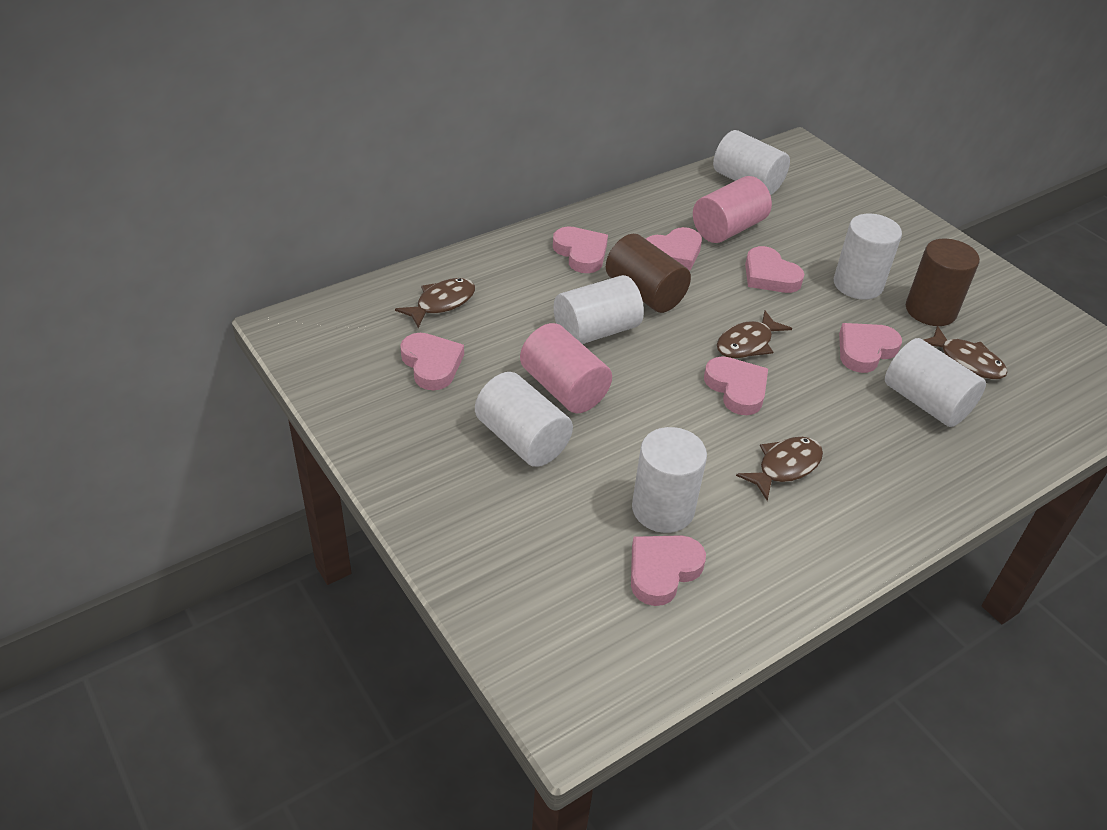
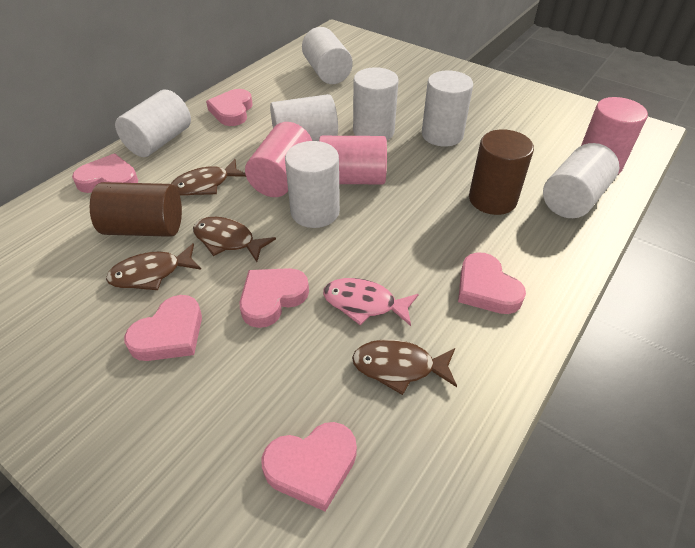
pink cylinder: [520,323,612,413] [693,176,772,243] = 2 -> [245,122,312,197] [319,136,387,184] [581,97,648,174] = 3
pink fish: none = 0 -> [323,278,419,326] = 1
pink heart: [400,333,464,390] [553,227,608,273] [631,535,706,606] [646,227,702,271] [704,357,768,415] [745,246,805,293] [839,323,902,373] = 7 -> [72,154,138,193] [124,295,202,361] [206,89,253,126] [239,268,309,328] [261,422,357,512] [458,252,526,314] = 6
white cylinder: [475,372,573,467] [554,275,644,344] [632,427,707,533] [713,130,790,195] [834,214,902,300] [885,338,986,427] = 6 -> [115,90,191,157] [270,94,338,141] [285,141,340,228] [302,27,353,84] [353,67,399,140] [422,71,473,147] [543,143,619,218] = 7

